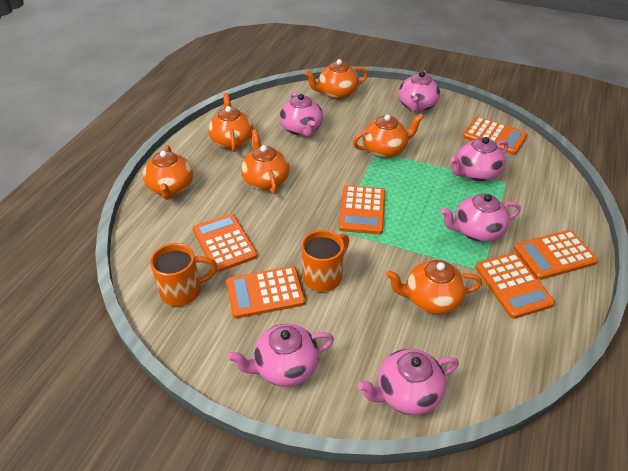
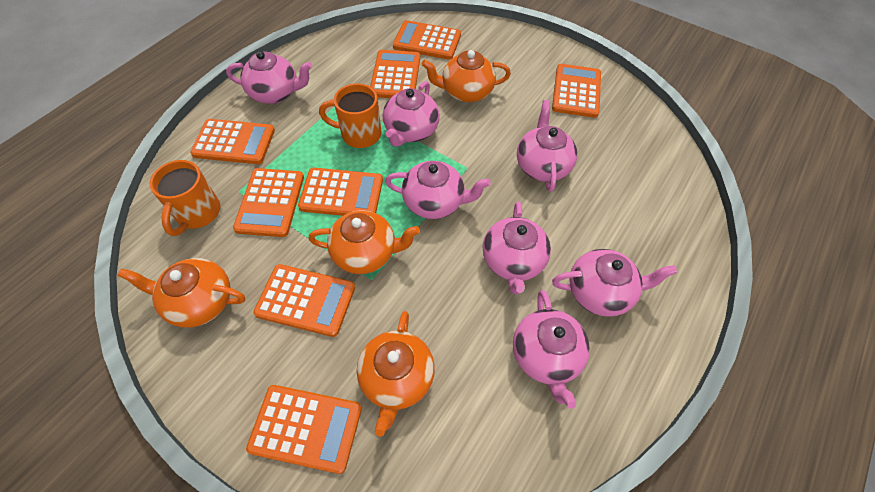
orange calculator: [193,213,258,273] [226,266,306,319] [338,185,385,234] [463,117,528,155] [475,253,555,319] [514,230,598,280] = 6 -> [190,119,275,164] [233,168,304,237] [246,385,362,474] [253,264,355,337] [298,168,383,216] [370,50,420,98] [393,20,461,60] [552,64,601,118] = 8
orange teapot: [143,145,193,200] [208,93,253,152] [241,129,290,194] [304,59,368,100] [353,114,424,158] [386,260,482,314] = 6 -> [117,258,245,328] [308,210,420,274] [357,311,435,437] [422,50,511,102] = 4
pink teapot: [227,324,334,386] [279,92,323,137] [358,349,459,415] [398,71,440,112] [441,194,521,242] [450,137,509,182] = 6 -> [226,51,312,104] [383,81,440,147] [385,161,491,219] [483,202,551,294] [513,290,590,409] [517,100,577,192] [552,249,678,317] = 7

